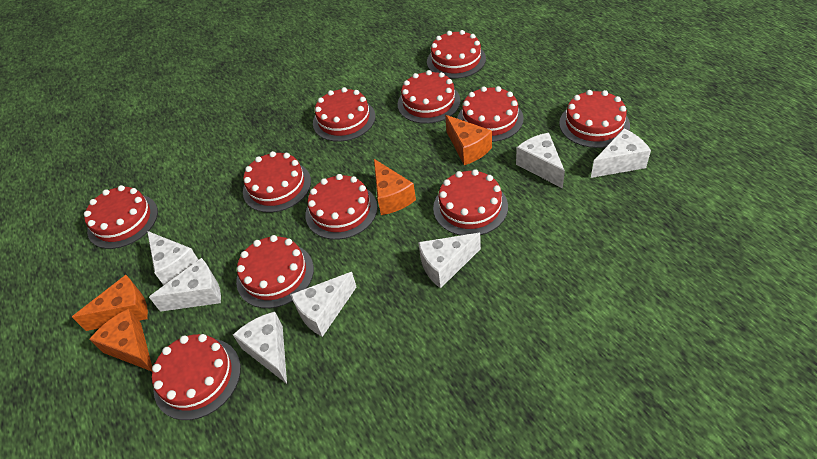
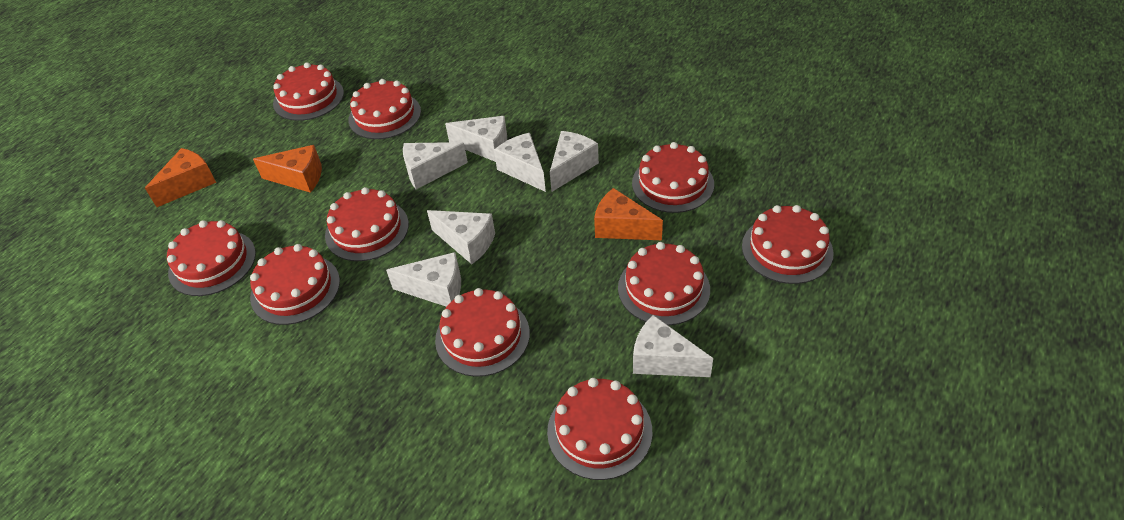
orange cheese: [72,275,148,331] [89,309,152,371] [374,159,416,215] [445,115,492,165] = 4 -> [145,148,216,207] [253,145,322,193] [594,188,663,240] = 3
red cake: [84,185,158,249] [152,334,241,420] [236,235,314,308] [243,151,311,213] [305,174,377,240] [313,87,375,142] [398,70,460,124] [427,30,486,79] [433,169,508,235] [457,86,524,142] [559,90,630,148] = 11 -> [167,220,256,296] [250,244,340,325] [273,62,344,121] [325,187,409,261] [348,79,421,139] [435,288,530,377] [547,378,652,480] [618,242,710,326] [632,142,714,213] [742,205,834,284] = 10

